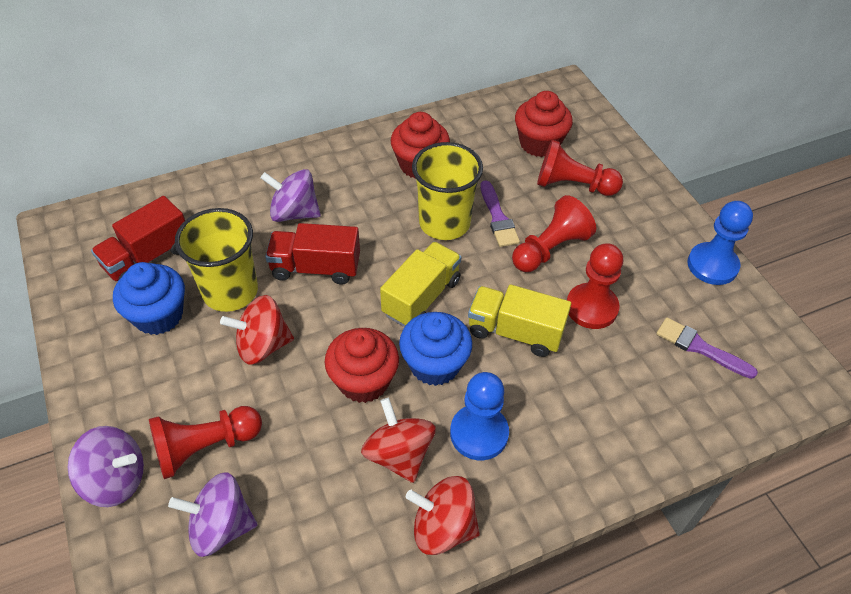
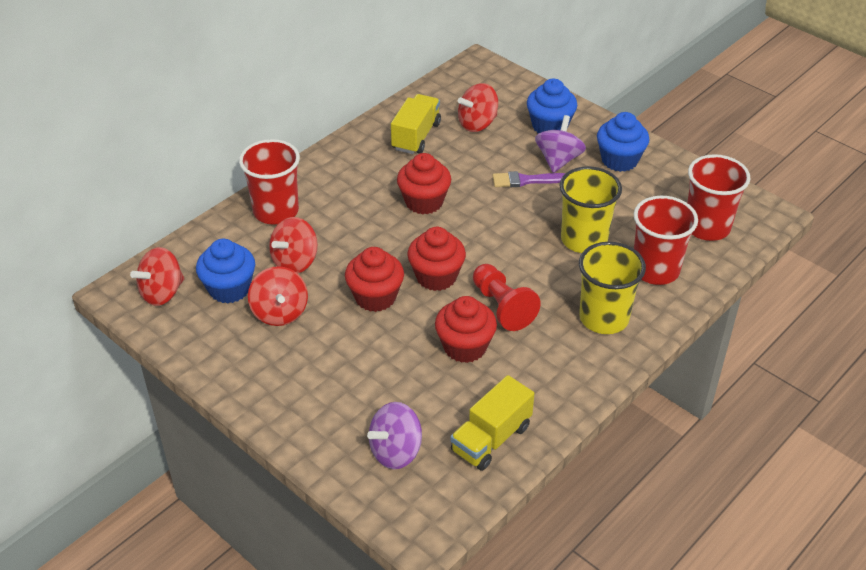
blue cupcake: [113,262,185,335] [399,312,472,386] = 2 -> [196,239,255,303] [527,78,577,133] [597,112,649,172] = 3
blue pawn: [450,372,509,460] [688,201,753,285] = 2 -> none = 0
purple brush: [480,180,520,247] [656,317,758,379] = 2 -> [493,171,566,187] = 1
purple spinning top: [68,426,144,507] [168,472,258,557] [260,169,321,222] = 3 -> [367,402,422,469] [535,115,586,173] = 2
red cup: none = 0 -> [239,139,300,225] [634,196,698,285] [687,154,751,241] = 3
red cupcake: [325,328,399,403] [391,112,450,179] [515,91,573,157] = 3 -> [345,247,404,312] [397,153,451,215] [407,227,466,291] [435,296,497,363] = 4
red pawn: [149,406,262,479] [512,195,596,272] [537,140,623,196] [567,243,623,329] = 4 -> [473,264,541,331] = 1
red spinning top: [220,295,294,364] [361,398,436,483] [406,476,480,555] = 3 -> [130,247,184,306] [248,266,308,326] [269,217,318,273] [458,83,498,132] = 4
red truck: [91,196,185,281] [265,223,360,284] = 2 -> none = 0

